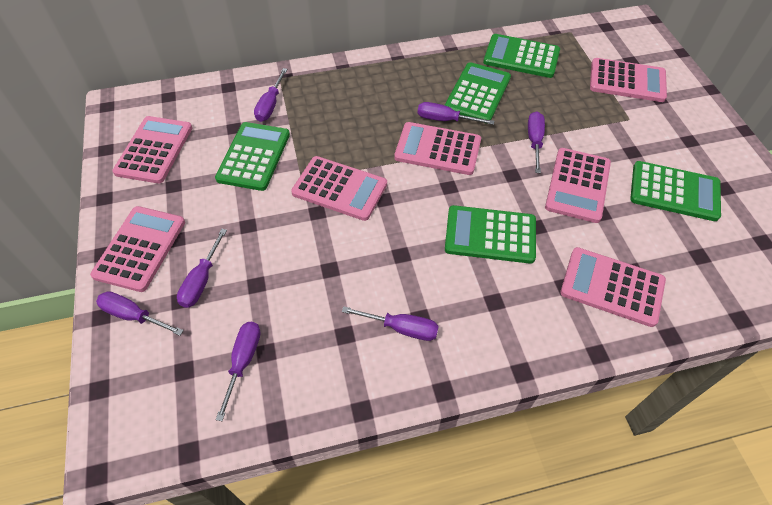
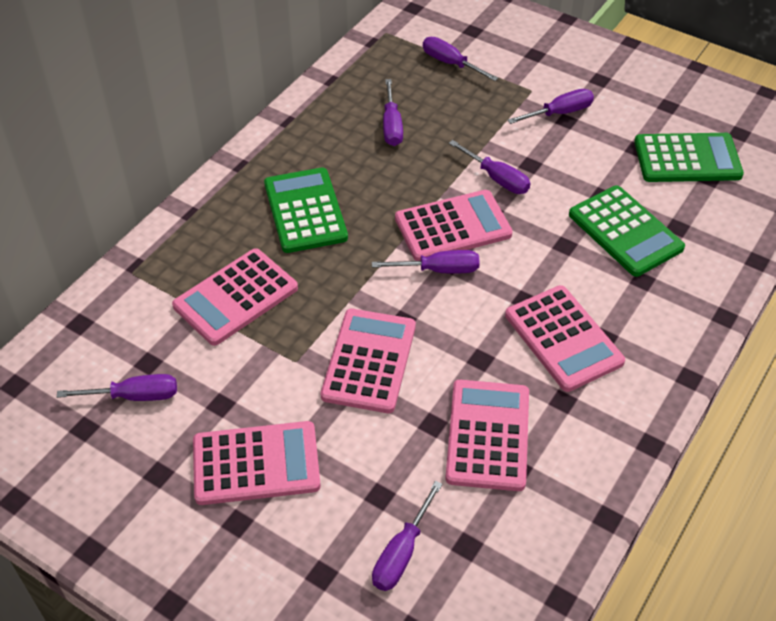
green calculator: [215,122,290,191] [445,62,511,120] [445,205,536,264] [483,34,560,78] [630,161,721,221] = 5 -> [264,168,348,253] [569,186,685,277] [634,133,744,182] = 3
pink calculator: [90,206,185,292] [112,116,192,184] [291,156,387,221] [394,122,481,175] [545,148,611,223] [560,247,666,327] [590,58,667,102] = 7 -> [172,248,298,346] [193,421,321,505] [321,309,416,413] [395,190,513,261] [445,380,529,491] [505,285,625,392] = 6

